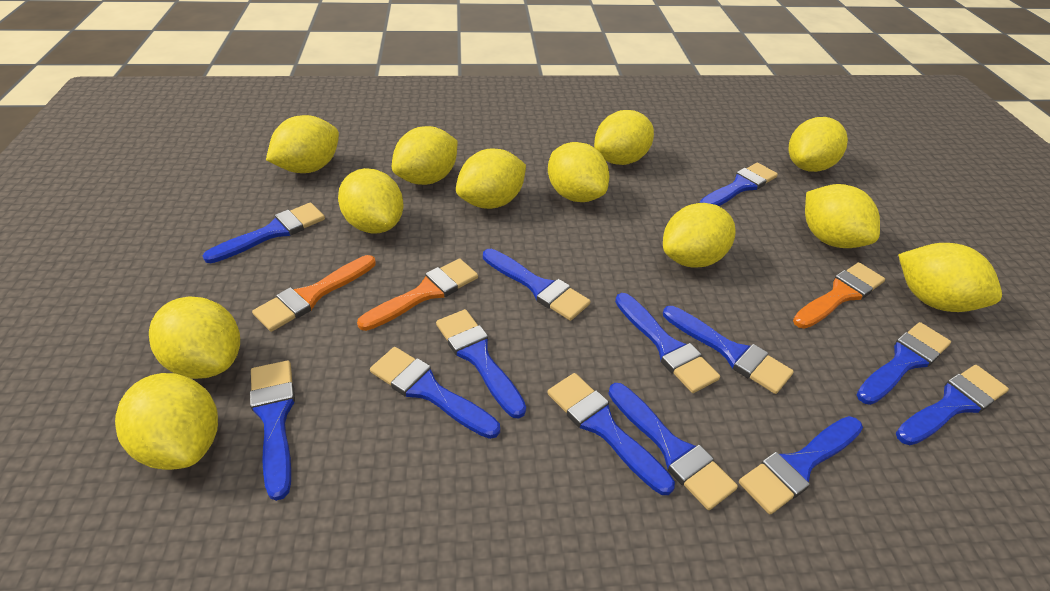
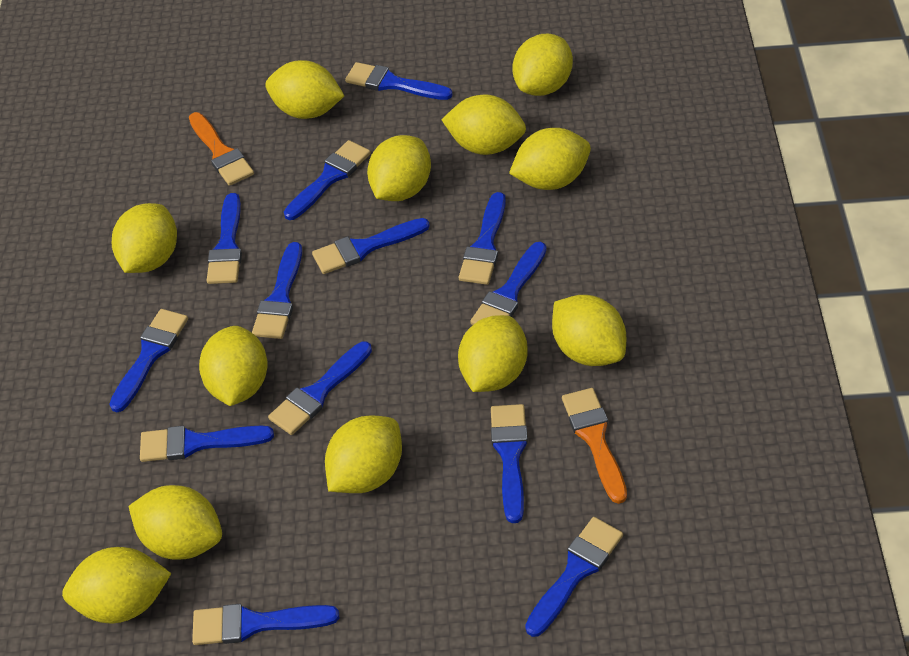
orange brush: [252,255,376,332] [357,258,478,331] [793,262,885,329] = 3 -> [189,112,254,186] [562,388,627,504] = 2

